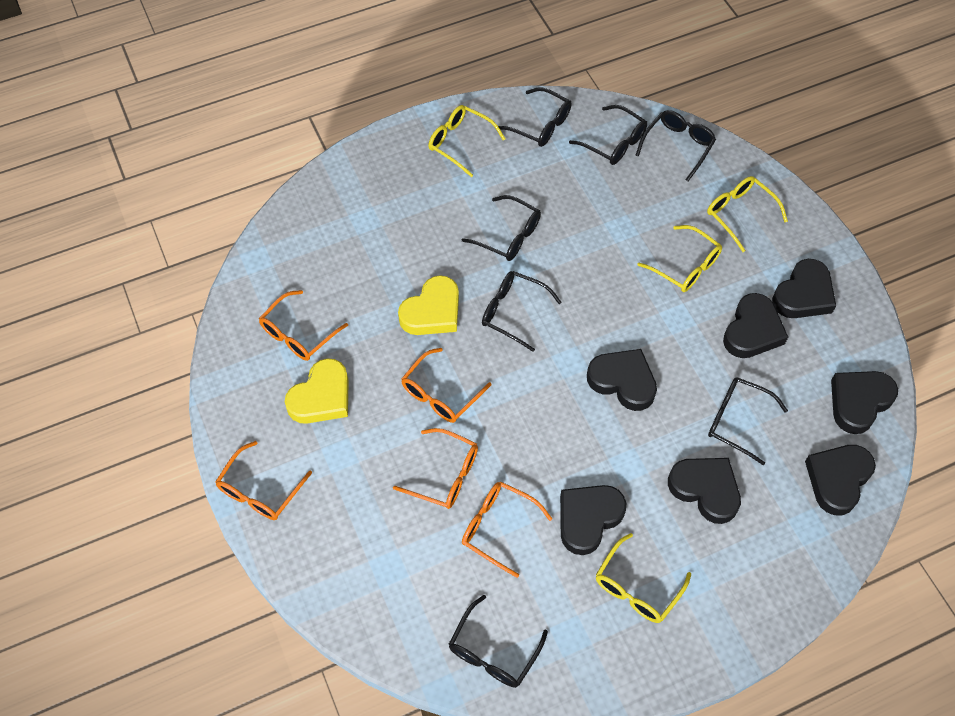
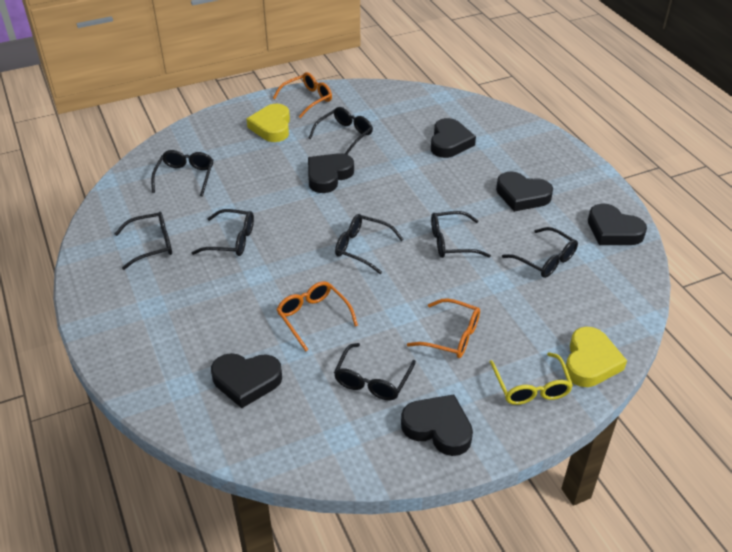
black glasses: [449,595,548,688] [462,195,541,261] [482,271,562,352] [498,87,571,147] [569,105,647,165] [635,110,716,181] [708,377,788,465] = 7 -> [115,212,172,270] [151,150,213,197] [192,209,254,256] [308,107,373,155] [334,343,416,400] [335,214,404,274] [431,211,491,258] [502,227,578,278] = 8
black heart: [560,485,626,555] [587,349,657,411] [668,458,741,524] [723,293,788,358] [772,259,836,318] [805,445,876,515] [831,371,898,434] = 7 -> [211,353,282,408] [308,153,354,193] [401,394,473,456] [431,118,476,158] [496,172,553,212] [588,203,647,245] = 6
orange glasses: [215,441,312,520] [259,290,348,361] [393,428,478,509] [401,348,492,423] [462,481,552,578] = 5 -> [273,72,332,118] [277,281,358,351] [407,298,480,358] = 3
yellow glasses: [428,105,505,177] [596,533,691,623] [638,225,722,292] [707,176,788,252] = 4 -> [490,352,573,405] = 1

